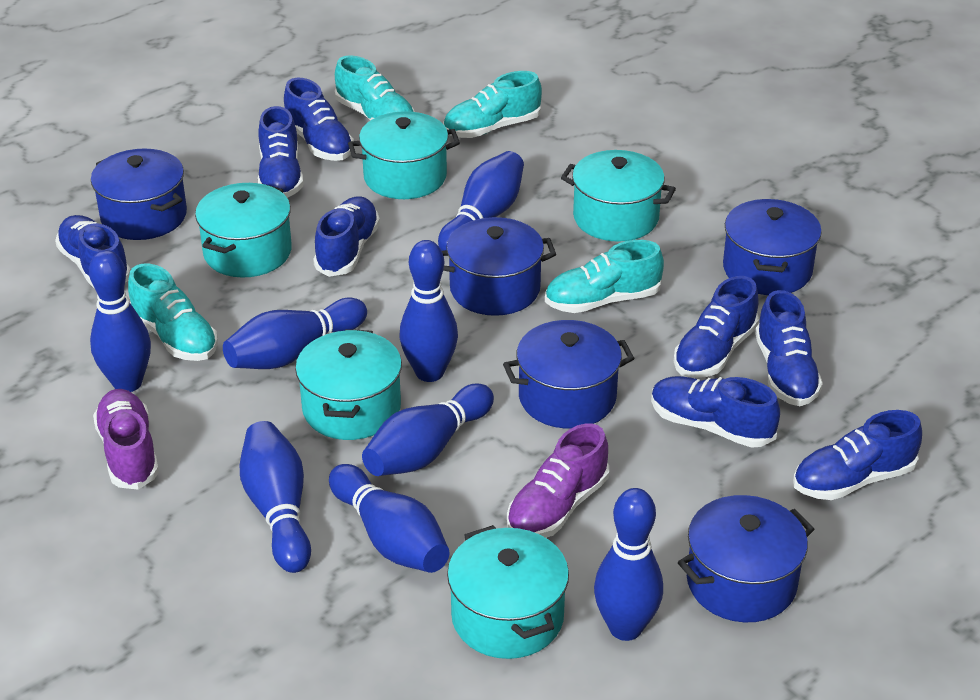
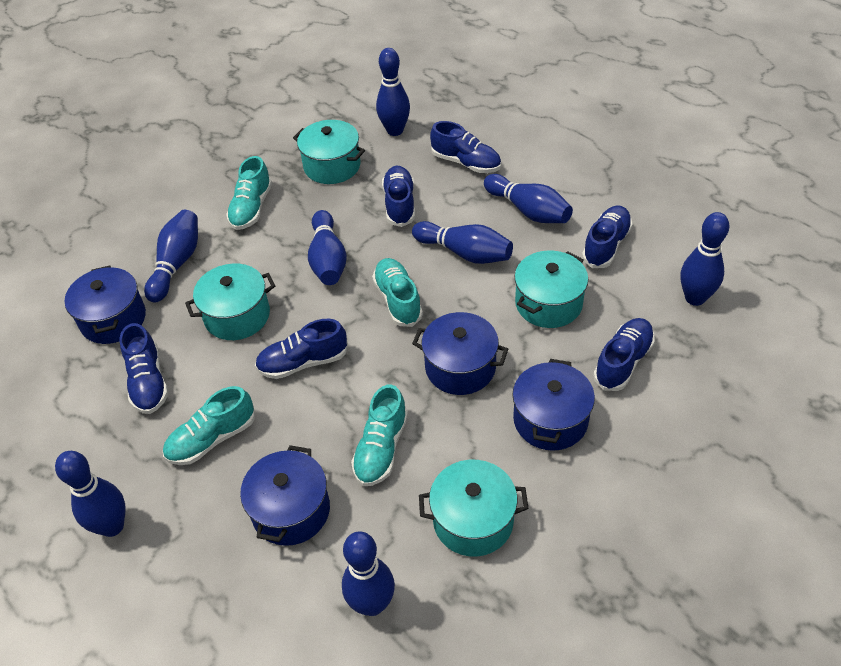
blue pot: [91,148,187,240] [442,217,556,316] [503,320,634,428] [678,495,814,622] [723,199,822,295] = 5 -> [64,265,146,344] [240,445,330,546] [412,312,508,395] [513,359,595,451] = 4
blue shoe: [55,215,131,288] [258,106,303,198] [284,78,354,161] [313,196,380,277] [651,376,780,448] [674,276,759,378] [755,290,823,406] [793,410,922,500] = 8 -> [120,323,168,414] [255,319,348,379] [382,166,415,227] [430,121,501,173] [582,205,633,268] [593,318,655,391] = 6
purple shoe: [93,389,159,490] [507,424,609,538] = 2 -> none = 0
turquoise pot: [195,183,292,278] [295,329,402,440] [348,111,460,199] [447,525,569,659] [561,150,676,242] = 5 -> [185,264,275,340] [293,120,365,184] [419,460,529,557] [515,250,588,328] = 4

